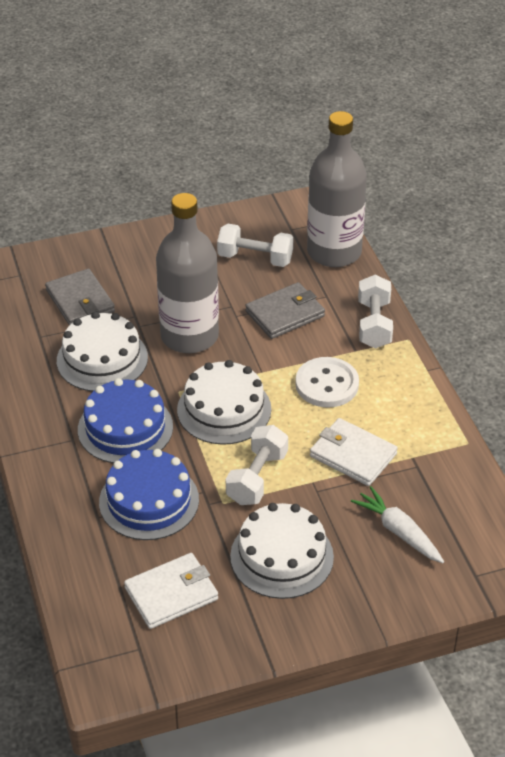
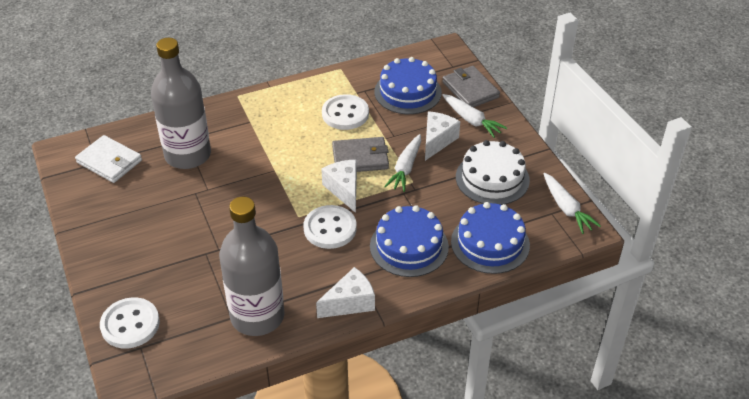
blue cake: [78,378,173,463] [99,449,199,540] = 2 -> [370,205,449,277] [374,57,442,114] [451,202,530,274] = 3
white button: [295,357,359,408] = 1 -> [100,297,160,348] [304,205,357,249] [322,94,369,130] = 3
white cake: [57,312,148,391] [177,360,271,445] [230,503,334,599] = 3 -> [456,140,530,205] = 1
white carrot: [351,486,444,563] = 1 -> [384,134,421,192] [442,94,507,138] [543,173,601,234] = 3
white cheese: none = 0 -> [316,267,375,318] [321,160,357,213] [425,111,460,161] = 3
white dumbbell: [217,224,293,267] [226,425,288,505] [358,275,393,349] = 3 -> none = 0
white wallet: [124,553,218,629] [310,418,398,486] = 2 -> [75,135,142,183] = 1

